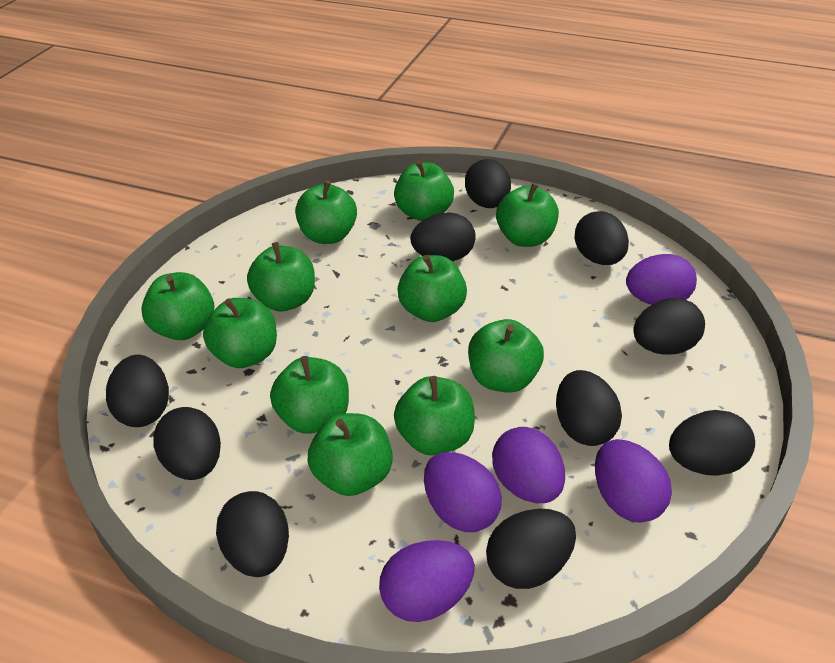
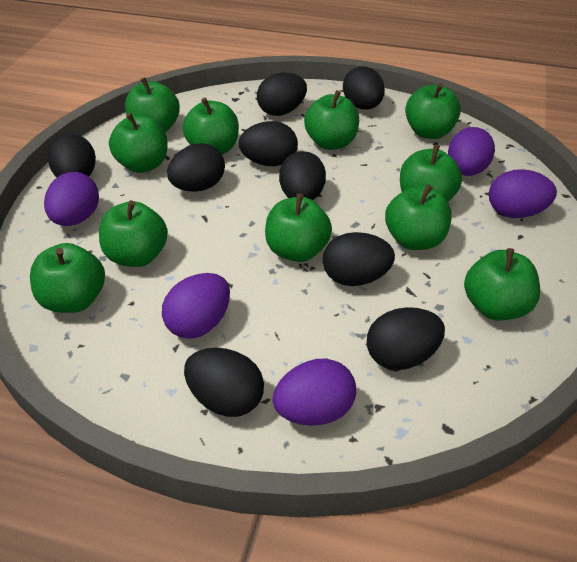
black egg: [106,355,169,427] [153,407,221,480] [216,491,289,577] [410,212,476,261] [465,159,511,208] [486,509,576,589] [556,370,622,446] [575,211,629,265] [633,298,705,354] [669,410,755,476] = 10 -> [48,134,96,177] [167,143,225,192] [184,348,264,417] [238,121,298,166] [257,73,307,116] [279,151,326,200] [323,232,395,286] [343,66,385,110] [367,307,445,370] = 9

